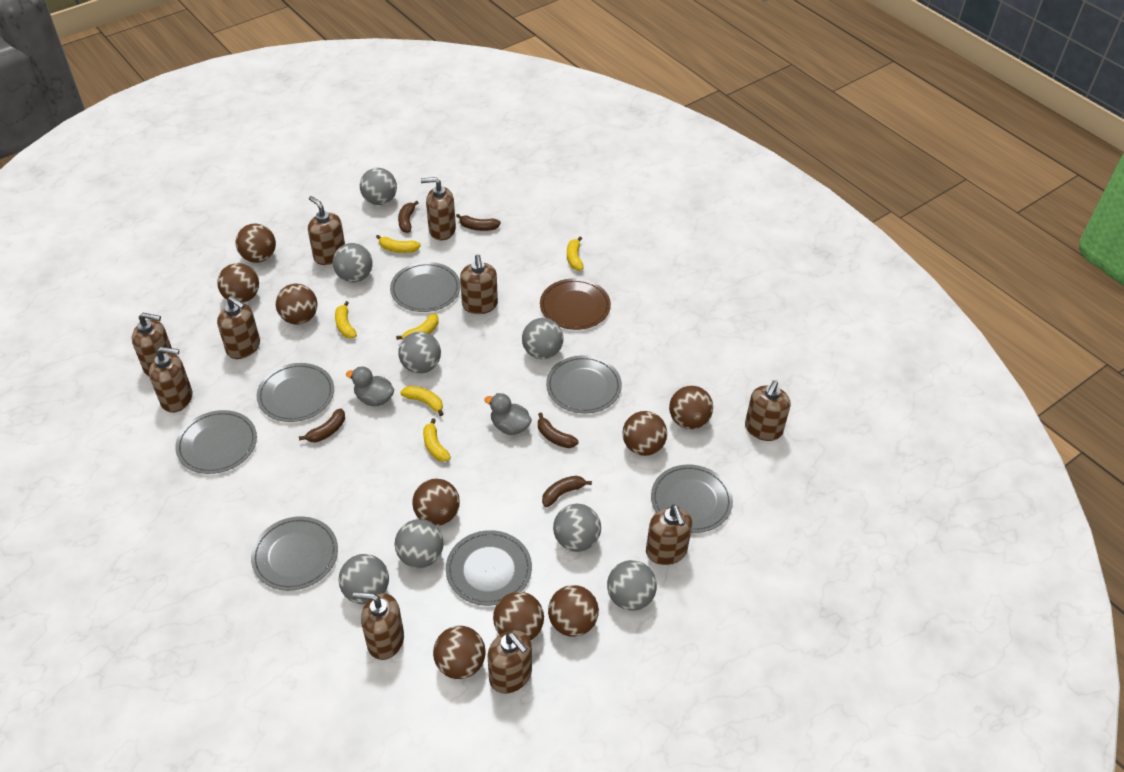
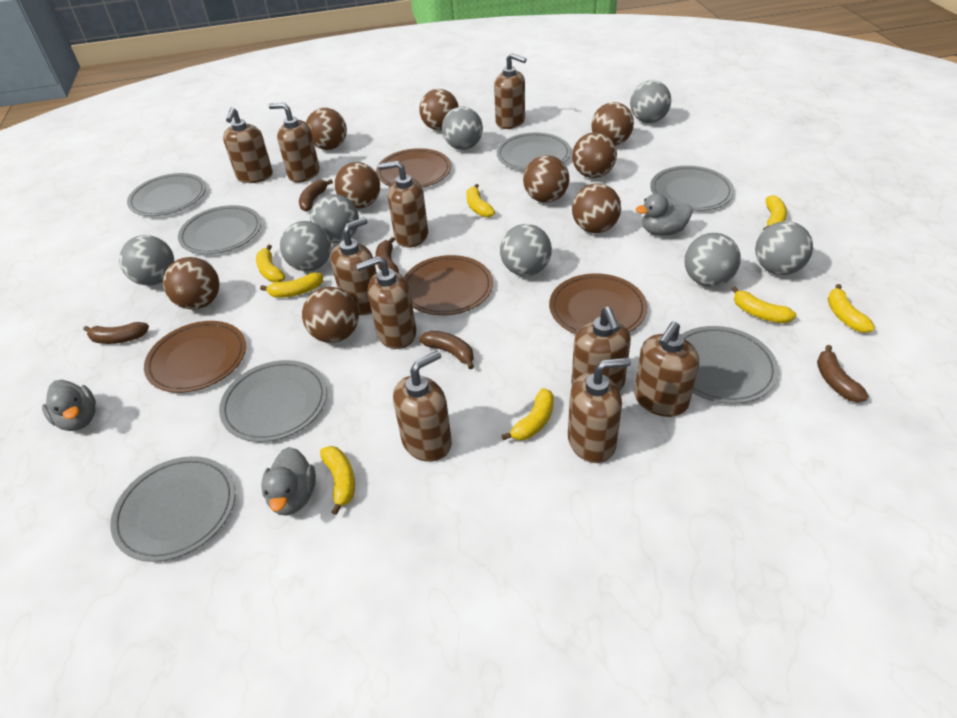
brown plate: [540,278,611,330] = 1 -> [144,321,246,393] [376,148,451,188] [404,255,493,315] [549,274,647,334] = 4
grey duck: [346,366,394,406] [484,393,532,435] = 2 -> [42,380,96,431] [261,447,316,516] [636,193,693,236] = 3
yellow banana: [335,301,357,338] [376,235,421,253] [396,313,439,340] [400,386,443,416] [423,418,451,462] [567,237,584,271] = 6 -> [256,245,285,282] [260,272,323,298] [320,446,355,515] [466,184,495,217] [501,388,554,440] [732,286,796,323] [763,195,787,231] [828,284,875,333] = 8

